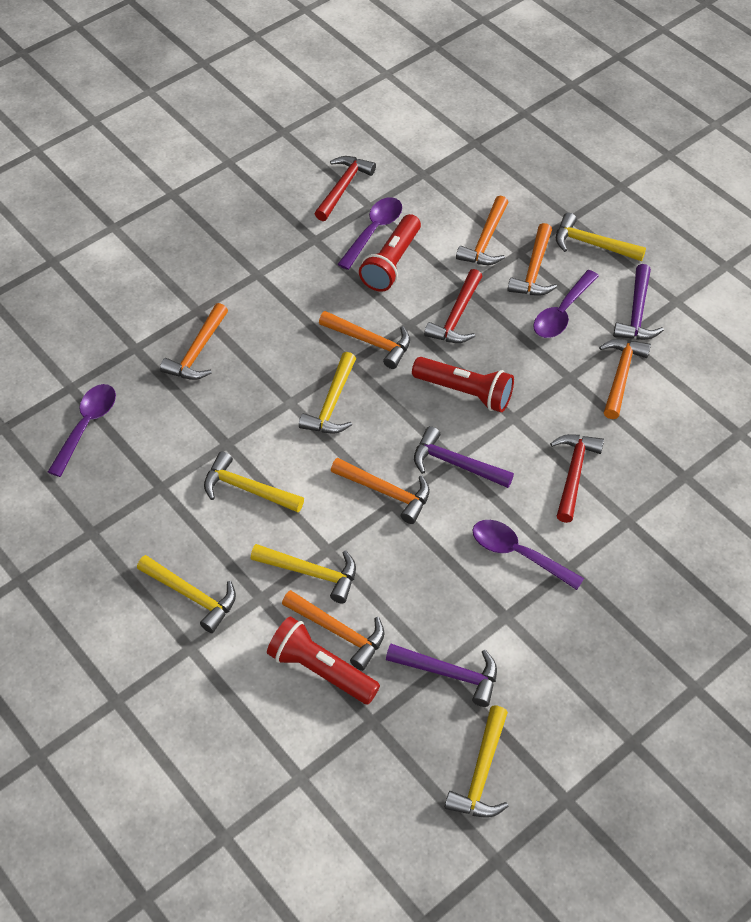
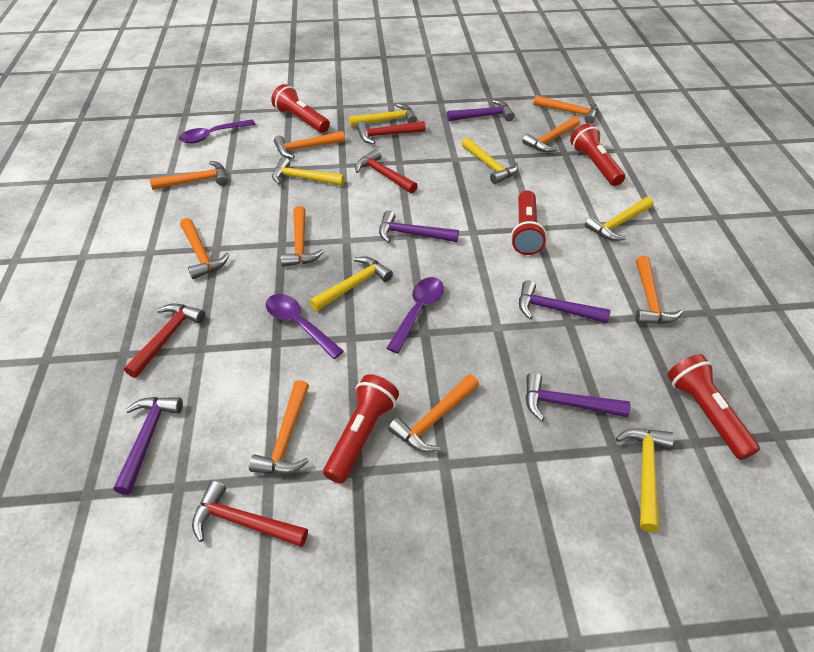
orange hammer: [160,303,228,380] [282,590,385,671] [319,311,410,369] [331,458,430,524] [456,196,508,265] [508,223,557,296] [599,339,651,419] = 7 -> [150,161,228,190] [180,218,230,279] [249,380,309,474] [274,131,345,159] [281,206,324,267] [388,374,479,452] [522,116,580,152] [533,95,598,124] [635,256,683,324] = 9
purple hammer: [386,644,497,707] [414,426,514,488] [613,264,664,340] = 3 -> [113,397,183,495] [379,210,459,243] [447,100,515,121] [519,280,611,323] [525,373,630,421] = 5
purple spoon: [48,384,116,477] [338,197,402,270] [473,520,584,590] [533,270,599,338] = 4 -> [179,119,255,143] [266,294,344,359] [386,277,444,353] = 3
red flashlight: [267,616,380,704] [359,214,421,292] [412,357,514,412] = 3 -> [271,84,330,133] [323,374,399,484] [511,191,547,255] [570,123,625,186] [667,354,760,460] = 5
red hammer: [315,156,376,221] [424,269,482,343] [550,434,604,523] = 3 -> [124,303,205,378] [192,480,308,547] [355,149,418,193] [356,121,425,144] = 4

